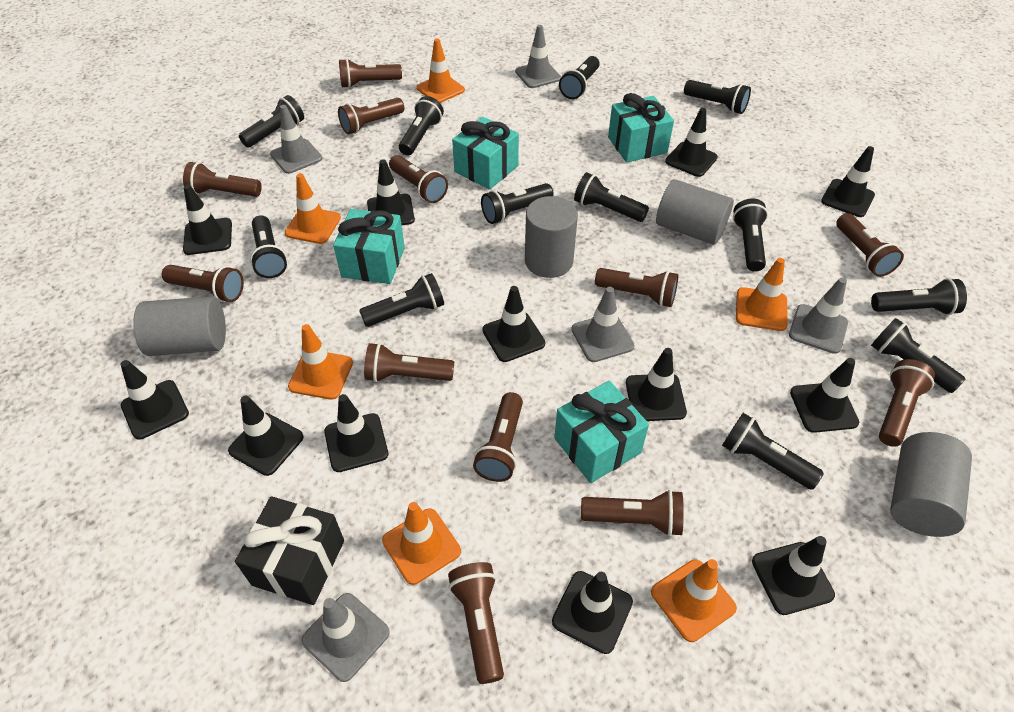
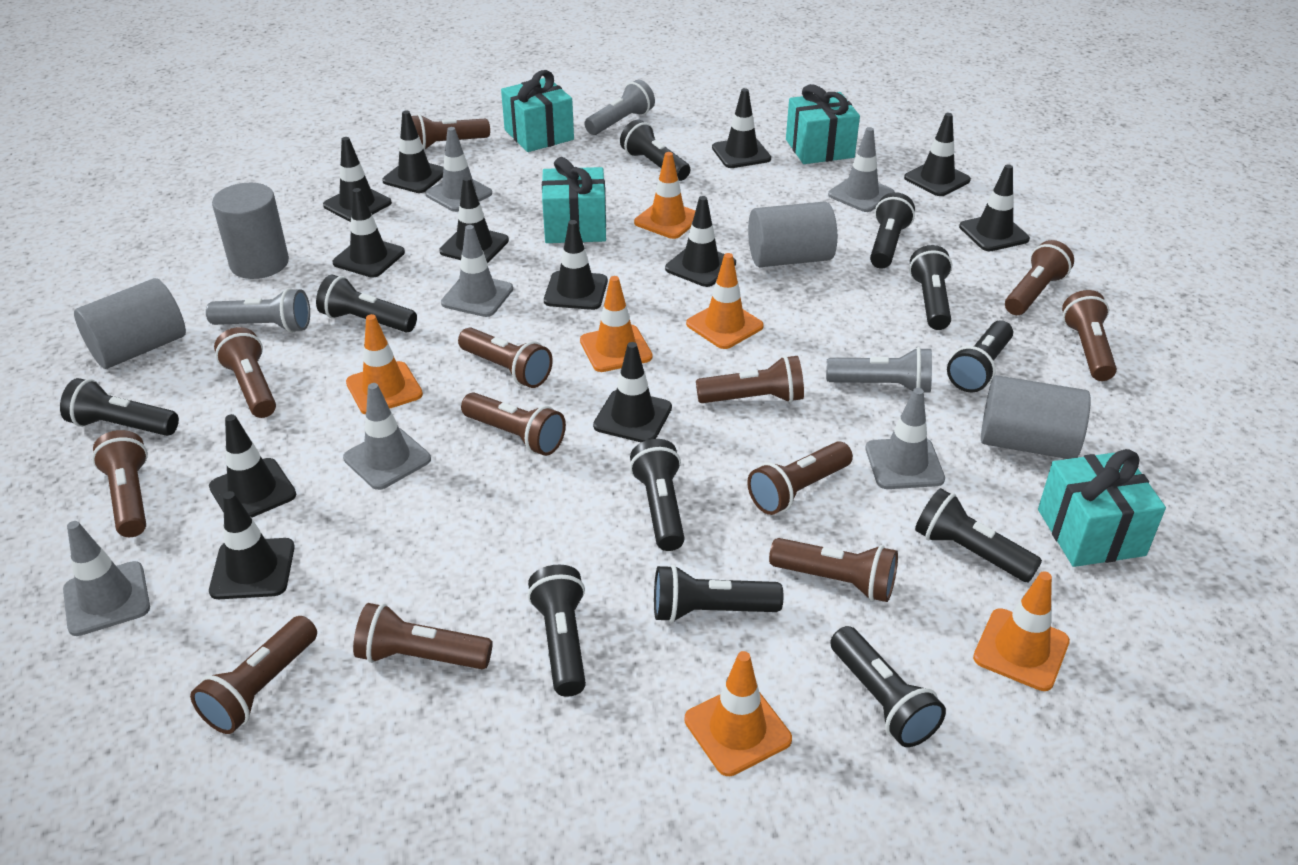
black flashlight: [239,95,304,148] [250,215,287,278] [359,273,444,327] [399,96,444,156] [481,183,554,224] [559,56,600,99] [574,172,649,222] [684,80,751,114] [722,413,824,490] [733,199,768,272] [871,278,967,315] [871,318,965,393] = 12 -> [60,378,179,436] [316,275,417,332] [527,565,586,697] [620,120,690,181] [630,439,685,551] [654,565,783,623] [830,626,946,747] [870,192,915,269] [909,245,952,330] [915,488,1042,582] [947,320,1013,393] = 11
black gift: [235,496,344,605] = 1 -> none = 0
grey flashlight: none = 0 -> [206,288,310,333] [584,80,655,135] [826,347,932,393] = 3
grey traffic cone: [270,105,322,174] [302,593,390,682] [515,25,561,88] [571,287,635,362] [789,278,848,354] = 5 -> [63,521,150,636] [343,383,431,490] [425,127,492,212] [441,225,513,317] [828,127,895,212] [865,388,945,489] = 6

